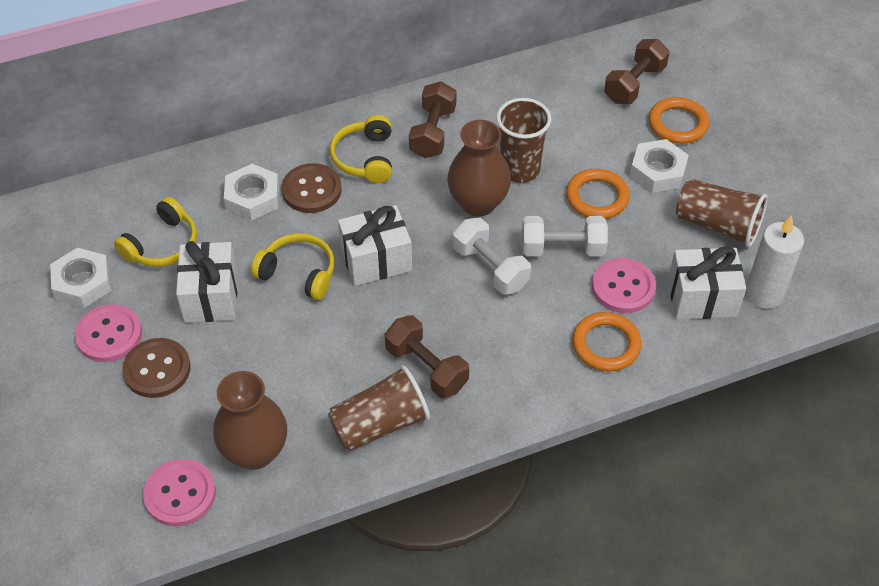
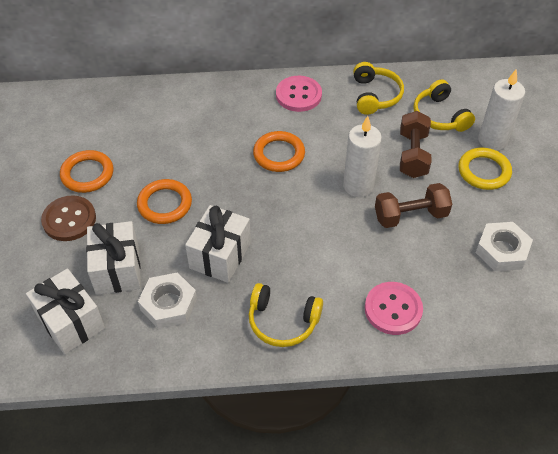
brown button: [122,338,191,398] [282,163,342,213] = 2 -> [41,195,96,241] = 1
brown cup: [328,365,430,451] [496,98,551,183] [676,179,768,247] = 3 -> none = 0
brown dumbbell: [385,315,469,398] [409,81,457,158] [604,39,670,104] = 3 -> [375,183,452,228] [400,111,431,178] = 2
brown vase: [213,371,287,470] [447,120,511,217] = 2 -> none = 0
pink button: [75,304,142,362] [143,459,216,527] [592,258,656,313] = 3 -> [276,76,322,112] [365,282,423,335] = 2
white candle: [745,215,804,309] = 1 -> [343,116,382,197] [478,69,525,151] = 2
white dumbbell: [453,218,531,295] [522,216,608,257] = 2 -> none = 0
white nut: [50,248,112,308] [224,164,279,221] [630,139,689,193] = 3 -> [138,272,197,329] [476,222,533,271] = 2
yellow ring: none = 0 -> [458,148,512,190] = 1

